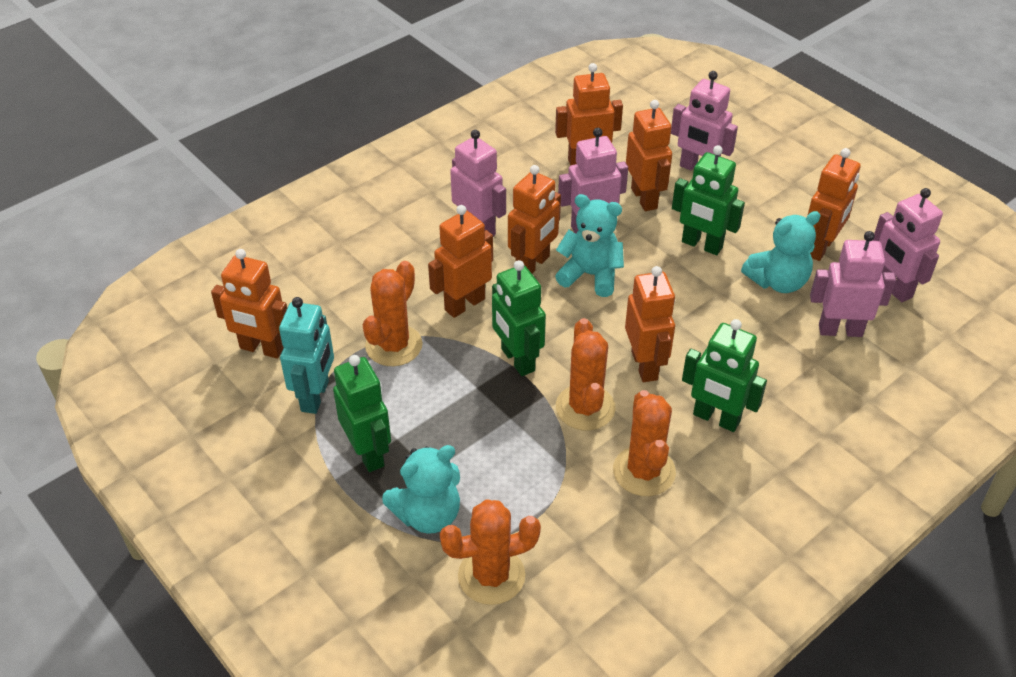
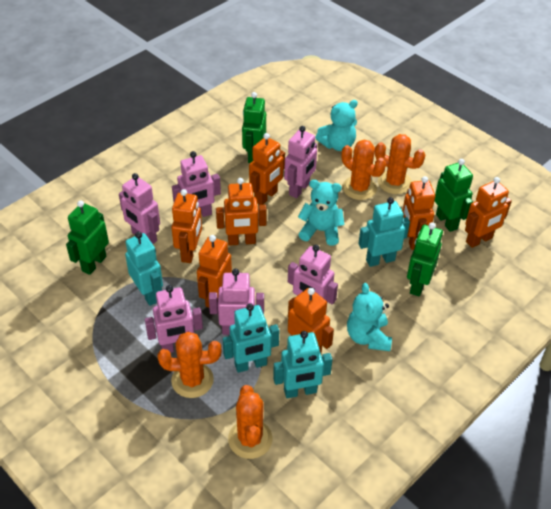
pink robot: [450,130,506,236] [558,128,628,234] [671,71,738,170] [810,231,896,337] [872,188,943,302] = 5 -> [119,173,160,244] [145,285,203,353] [172,151,221,217] [209,269,264,335] [284,126,317,198] [288,245,338,310] = 6
turquoise robot: [279,297,334,414] = 1 -> [125,231,163,306] [223,303,279,373] [273,331,332,398] [358,197,410,267] = 4

